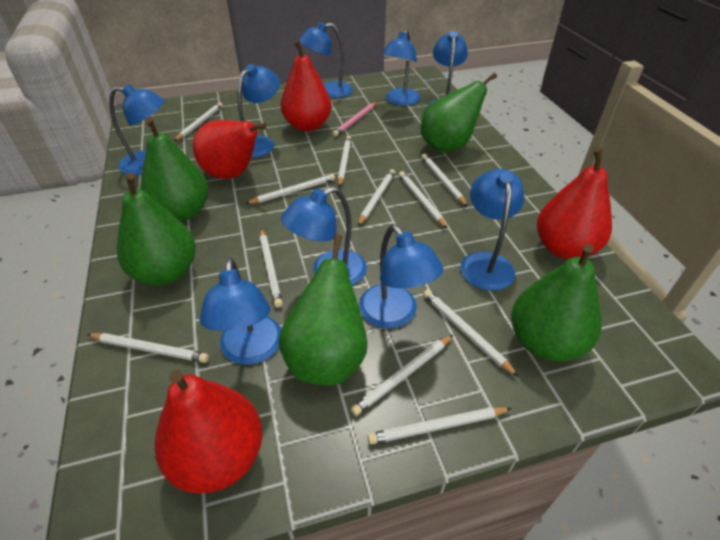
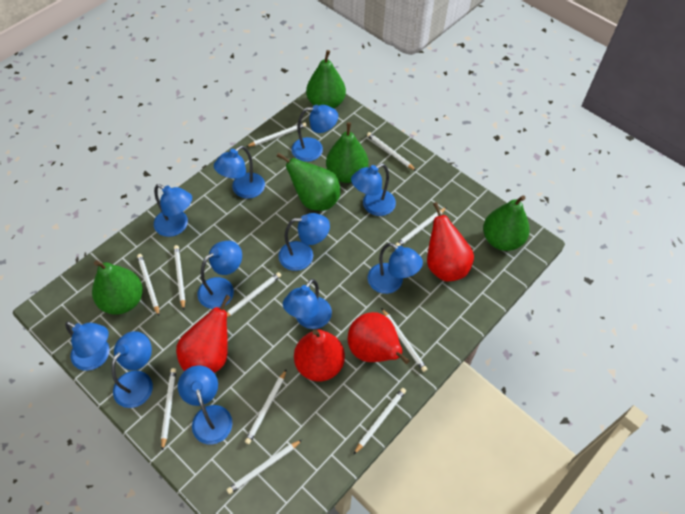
blue lamp: [109,84,164,175] [199,258,281,365] [238,64,280,158] [281,187,367,285] [299,22,353,98] [359,225,443,329] [382,30,420,106] [427,31,468,106] [461,169,524,291] = 9 -> [65,321,110,371] [111,331,153,408] [154,184,192,237] [178,366,233,445] [197,241,242,309] [214,146,265,199] [278,213,330,271] [283,279,332,329] [291,105,338,162] [351,163,396,216] [368,243,423,294] = 11
pink pencil: [332,102,377,137] = 1 -> none = 0

